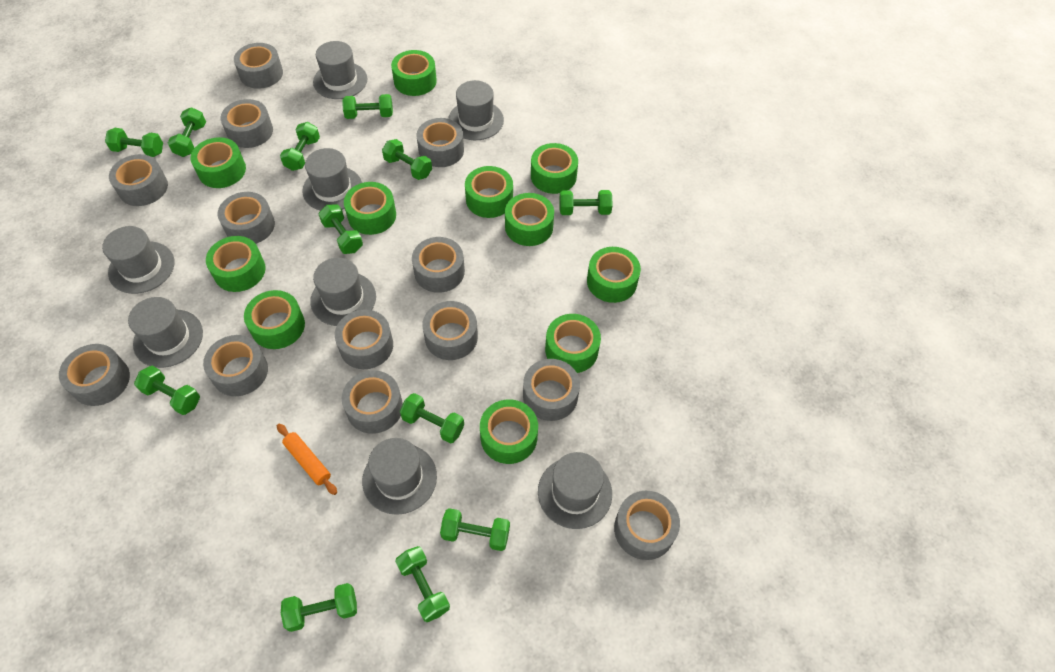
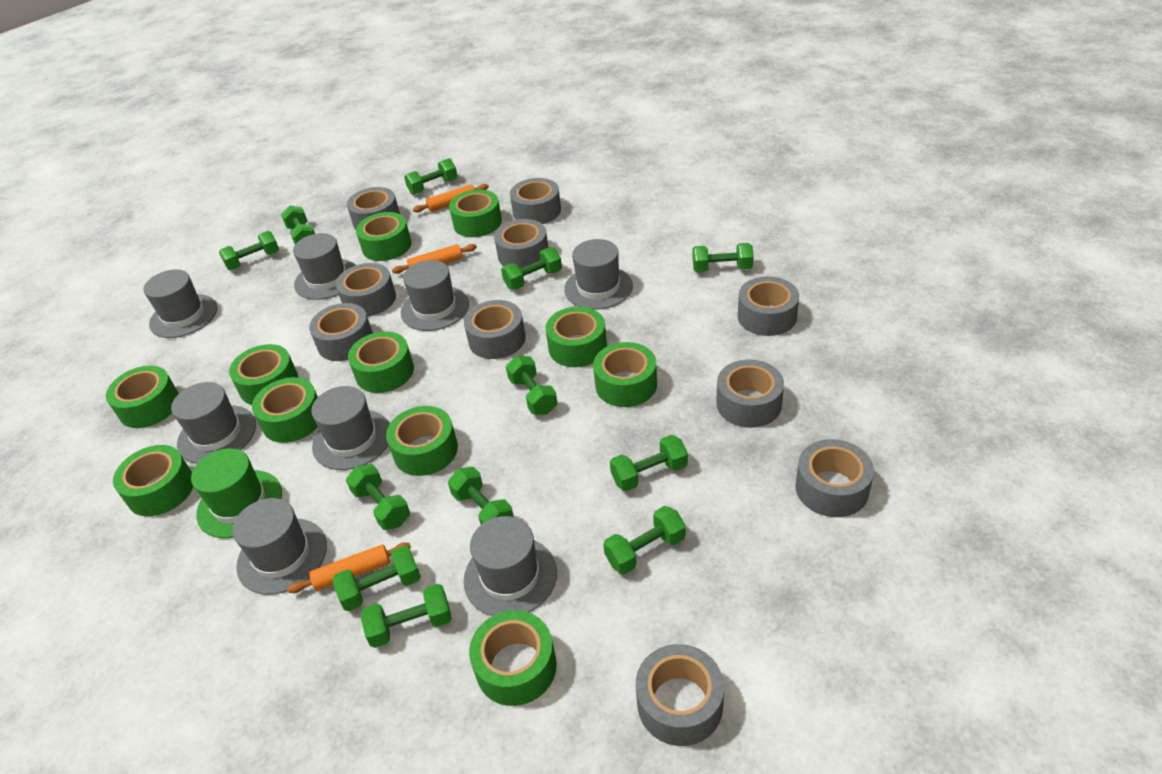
green hat: none = 0 -> [191,448,282,538] = 1
grey tape: [59,344,130,406] [109,154,168,206] [203,335,268,396] [217,192,275,244] [221,99,273,148] [234,43,283,89] [335,309,393,369] [342,370,403,434] [412,237,465,293] [417,118,464,167] [422,301,478,360] [523,359,580,421] [614,491,680,560] = 13 -> [309,303,373,361] [336,263,396,317] [347,187,400,229] [464,300,526,359] [494,219,548,269] [510,178,561,224] [636,644,724,746] [716,359,784,428] [738,276,799,336] [795,439,874,517] = 10
orange rolling pin: [277,424,337,495] = 1 -> [287,542,411,593] [392,244,477,274] [413,184,489,213] = 3

